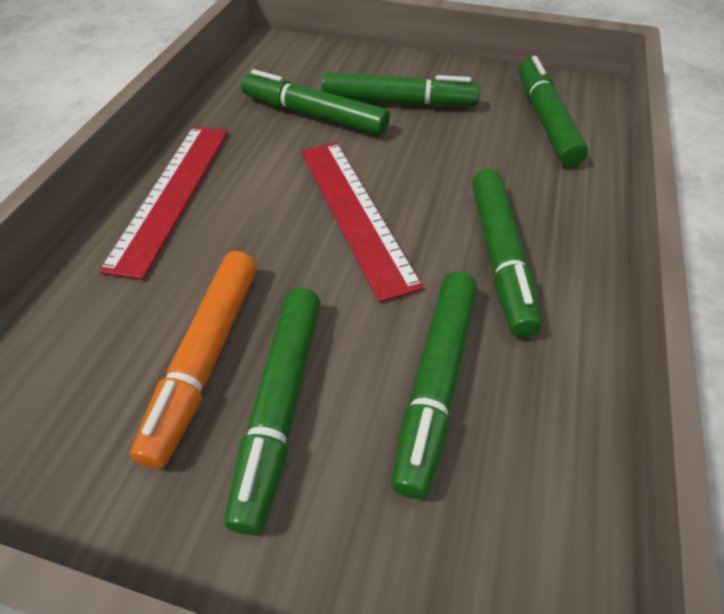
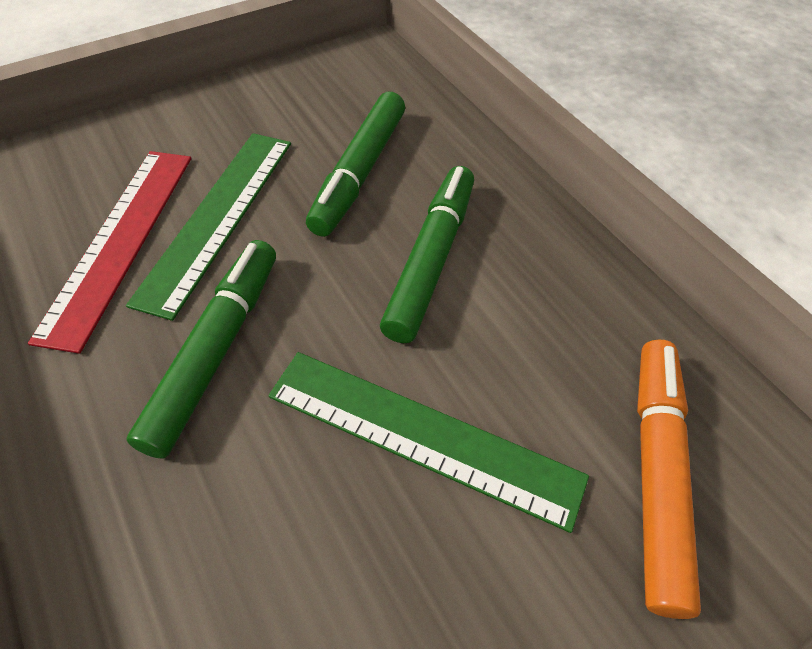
green marker: [224,288,321,535] [241,69,390,136] [321,72,480,107] [391,272,477,499] [472,169,542,337] [519,56,588,167] = 6 -> [126,240,276,458] [306,92,405,237] [380,166,474,343] = 3
green ruler: none = 0 -> [126,133,291,321] [268,352,589,533] = 2
red ruler: [99,127,228,280] [301,142,424,302] = 2 -> [28,151,191,354] = 1

